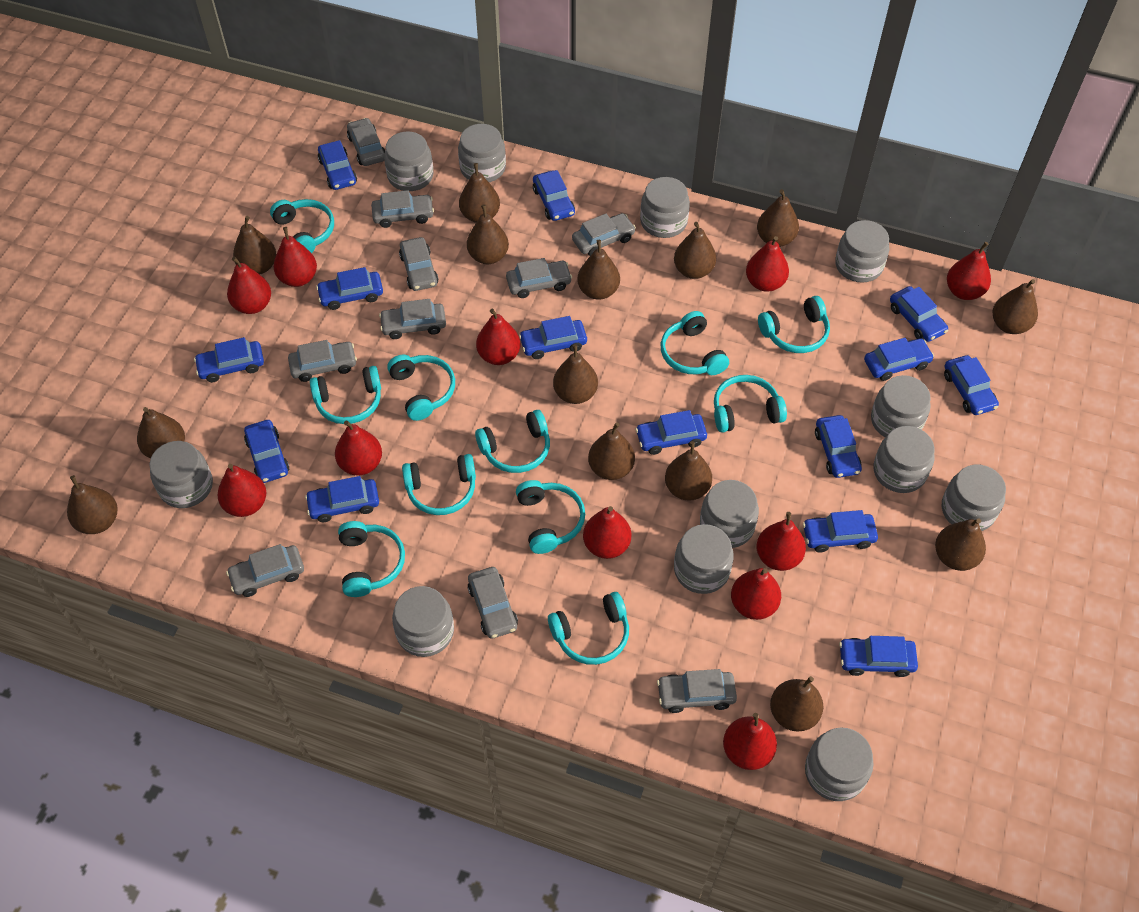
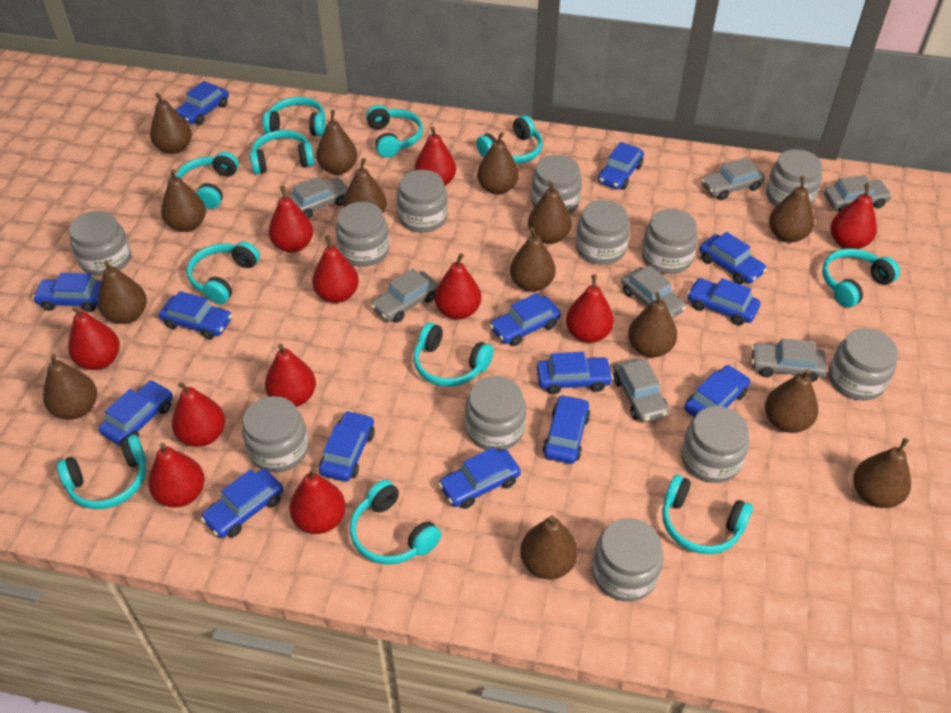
grey car: [226,544,304,597] [288,340,357,382] [347,118,385,166] [371,190,434,228] [379,299,446,339] [399,237,439,291] [468,567,518,639] [506,258,572,298] [572,213,636,256] [657,669,737,713] = 10 -> [287,176,348,219] [371,268,438,323] [613,358,669,423] [621,266,686,318] [701,157,765,200] [751,338,827,382] [824,175,892,212] = 7

